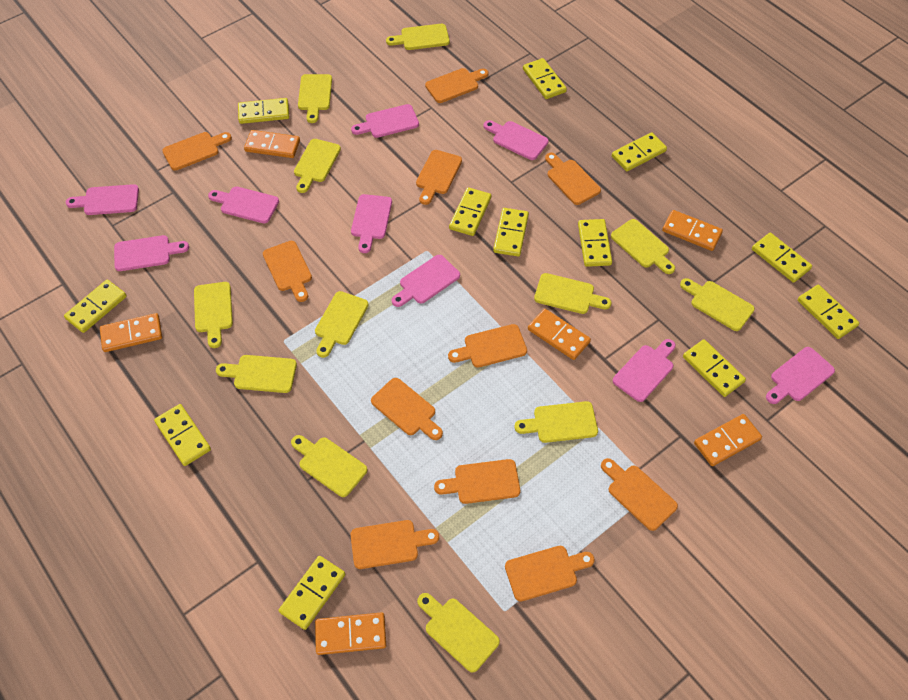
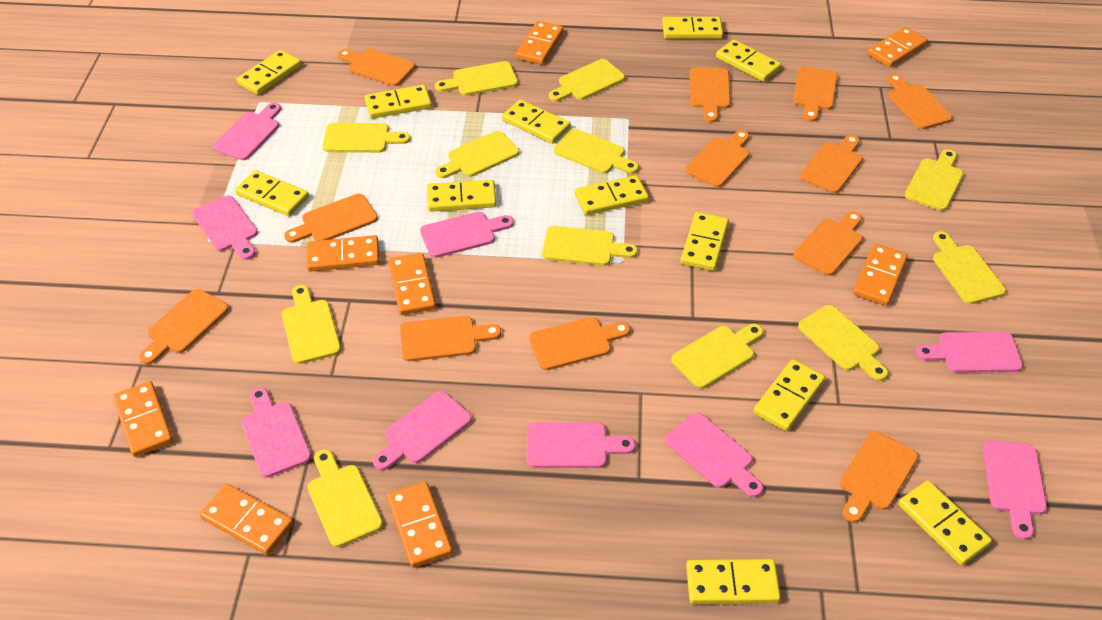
orange cutting board: [162,132,232,171] [263,241,312,302] [351,520,439,569] [371,378,443,440] [416,150,462,205] [425,68,488,103] [434,459,520,504] [448,324,527,368] [505,546,595,602] [545,153,601,205] [601,458,678,531] = 11 -> [139,289,229,365] [284,194,378,243] [338,49,415,86] [400,316,501,361] [529,317,630,370] [685,130,750,187] [690,67,730,122] [793,66,838,122] [794,211,863,276] [800,135,863,193] [840,431,918,523] [887,74,952,129] = 12
orange domino: [100,313,162,352] [244,130,300,158] [315,612,386,655] [528,309,591,360] [662,210,723,251] [694,414,762,466] = 6 -> [113,381,173,457] [200,484,293,555] [307,235,379,272] [387,481,452,568] [388,253,436,315] [516,21,564,65] [853,243,908,306] [867,27,928,68] = 8

